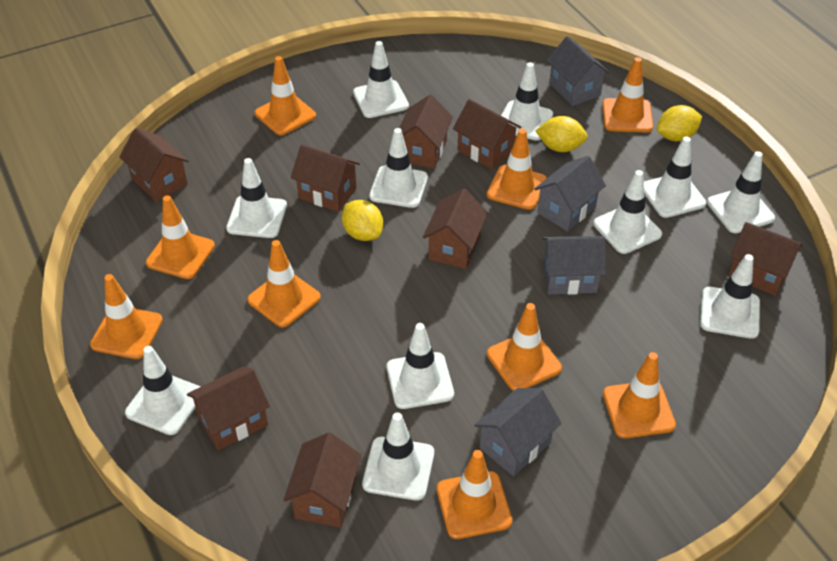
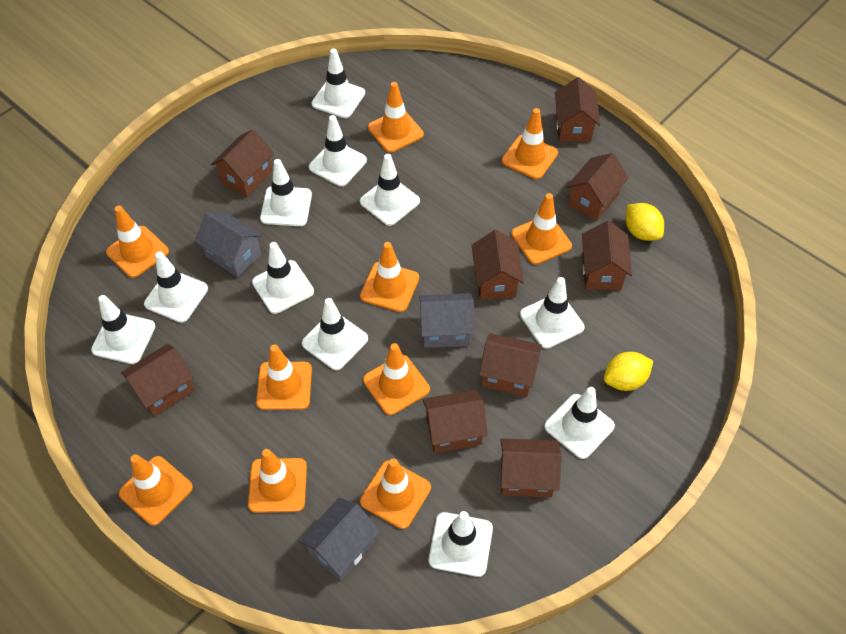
brown house: [119,128,189,202] [187,367,270,450] [284,432,361,528] [291,144,360,212] [399,95,453,169] [423,189,488,269] [453,99,521,170] [728,222,802,296] = 8 -> [121,344,195,417] [211,129,274,197] [422,390,488,453] [472,230,524,300] [479,333,542,397] [500,438,562,498] [555,77,600,142] [566,153,629,221] [582,221,632,290] = 9
grey house: [474,388,562,476] [534,156,606,231] [542,236,606,295] [546,36,610,106] = 4 -> [195,212,262,278] [299,497,380,581] [419,293,475,348] = 3
orange traffic cone: [90,274,163,359] [146,195,215,279] [247,240,321,327] [255,56,316,135] [437,450,512,539] [487,129,547,210] [487,303,562,391] [602,57,653,132] [603,352,676,438] = 9 -> [106,206,169,278] [119,454,193,526] [248,449,307,513] [256,345,312,410] [360,242,419,312] [360,458,431,529] [363,343,430,415] [368,82,424,153] [502,108,558,179] [511,193,572,265] = 10
yellow lemon: [342,200,383,241] [536,116,588,152] [657,105,702,141] = 3 -> [604,352,653,391] [625,203,664,241] = 2

